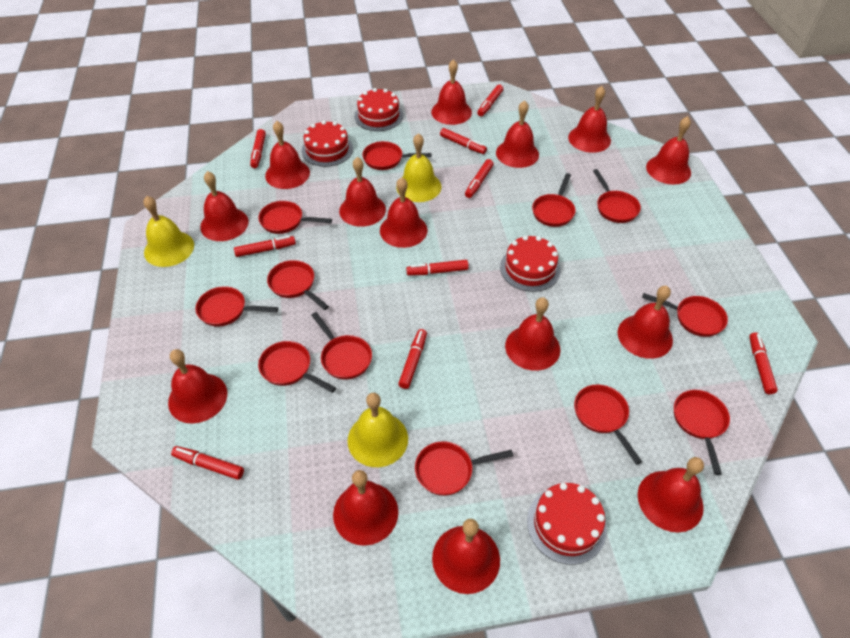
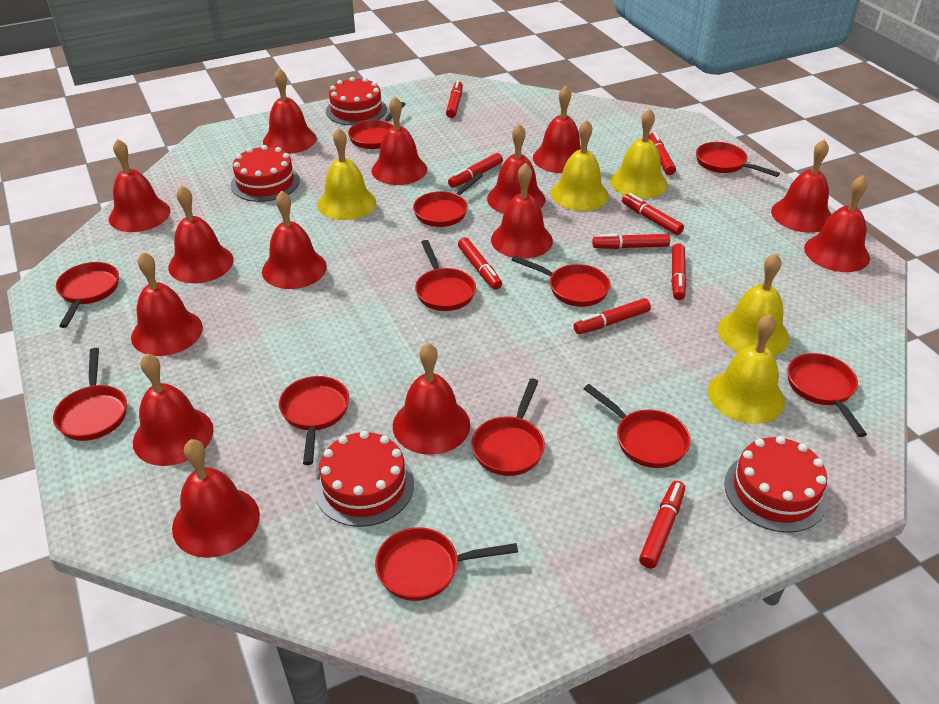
yellow bell: [144,196,194,267] [348,393,408,467] [396,133,441,202] = 3 -> [317,128,376,220] [551,120,609,211] [610,108,668,199] [708,314,785,424] [718,253,789,356] = 5

